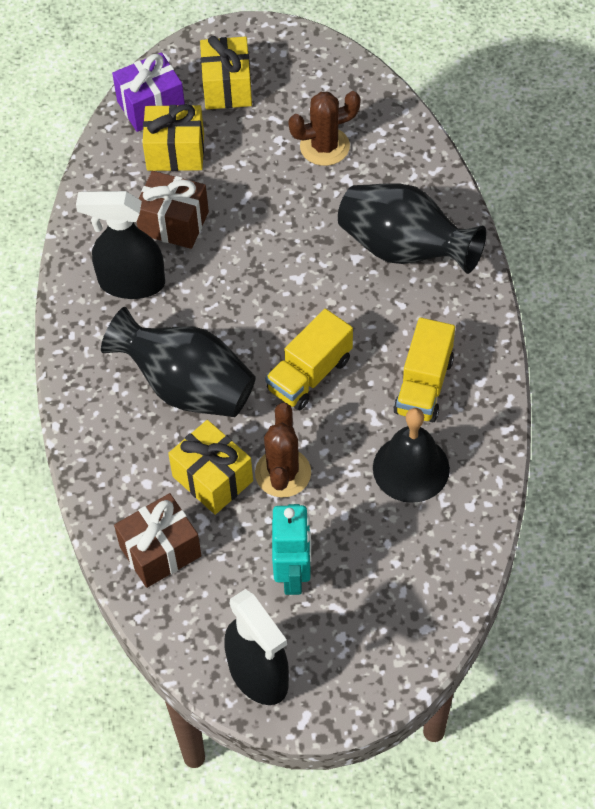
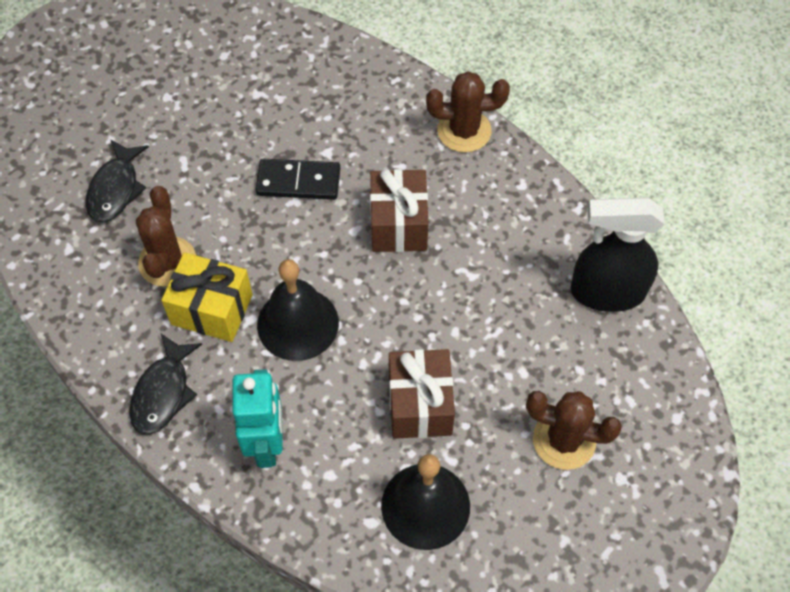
black bell: [373,408,450,503] = 1 -> [257,259,339,361] [381,454,470,550] = 2
black domino: none = 0 -> [256,159,340,200] = 1
black fish: none = 0 -> [86,139,149,222] [129,334,202,435] = 2
black spray bottle: [76,191,165,299] [224,589,289,705] = 2 -> [570,197,665,312] = 1
black vase: [101,307,256,417] [338,183,486,274] = 2 -> none = 0
brown cactus: [255,403,311,497] [288,91,360,166] = 2 -> [136,186,196,287] [426,71,510,152] [526,391,622,470] = 3
purple gift: [112,52,185,132] = 1 -> none = 0
yellow gift: [142,104,204,171] [168,420,253,515] [200,36,252,110] = 3 -> [161,252,253,342] = 1
yellow truck: [265,309,353,410] [393,318,455,422] = 2 -> none = 0

